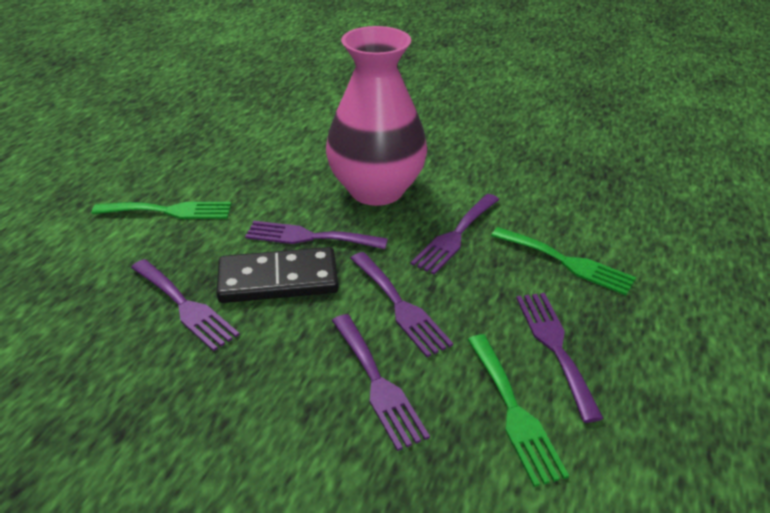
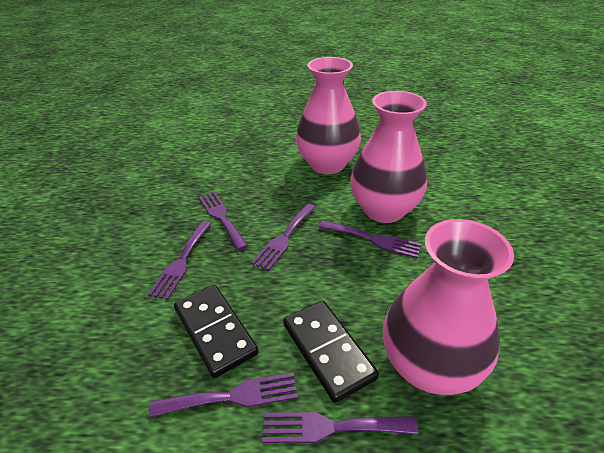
black domino: [216,247,339,303] = 1 -> [174,285,259,378] [283,301,379,403] = 2
green fork: [92,202,232,219] [467,334,569,487] [491,227,636,295] = 3 -> none = 0
pink vase: [326,26,427,206] = 1 -> [296,57,361,174] [350,91,427,223] [383,219,514,395] = 3

